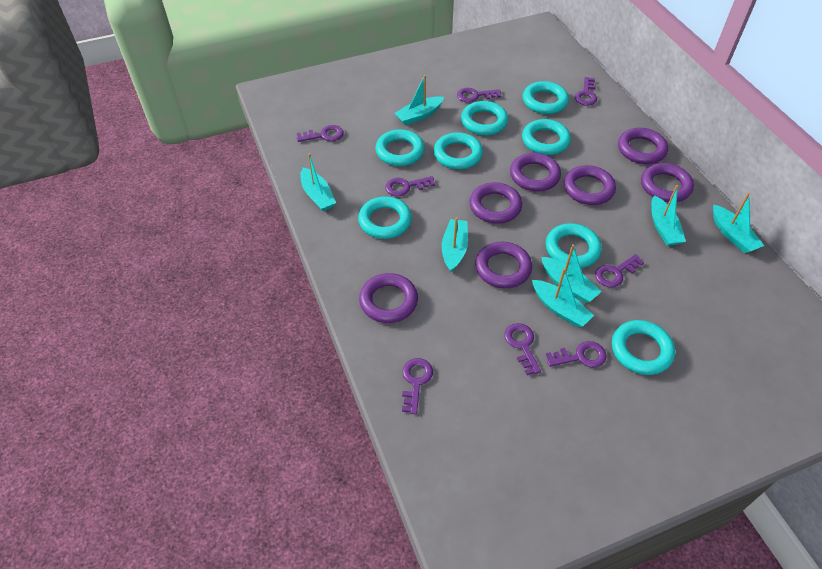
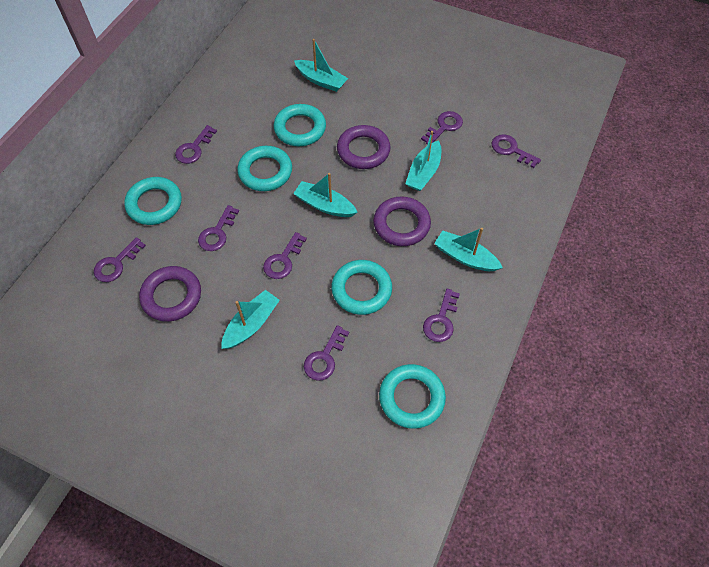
purple ring: [359,273,418,323] [469,182,522,224] [475,242,532,288] [510,153,561,191] [564,165,616,205] [618,128,668,164] [641,163,694,202] = 7 -> [139,266,201,322] [337,125,391,169] [373,197,431,246] = 3
turquoise boat: [300,153,336,211] [394,75,444,125] [442,217,468,272] [532,268,594,327] [541,244,602,303] [651,185,686,246] [713,193,764,253] = 7 -> [221,290,280,349] [293,173,358,217] [294,39,348,92] [405,131,441,191] [434,228,503,271] = 5
turquoise ring: [358,196,412,239] [375,129,425,166] [434,132,483,169] [461,101,508,135] [522,119,571,155] [523,81,569,114] [546,223,602,268] [612,320,675,375] = 8 -> [124,177,182,225] [237,146,292,191] [274,104,326,146] [331,260,392,315] [379,364,446,429] = 5

